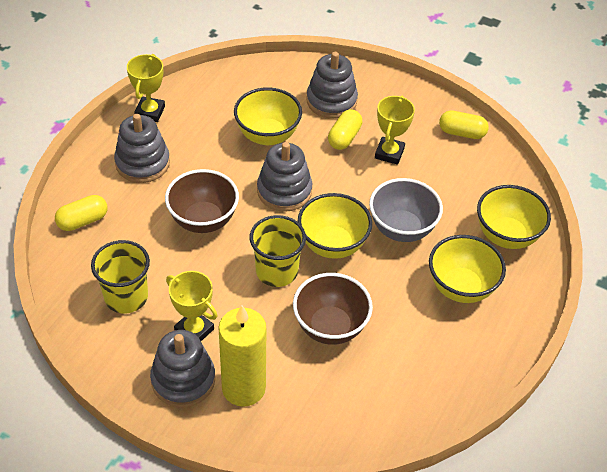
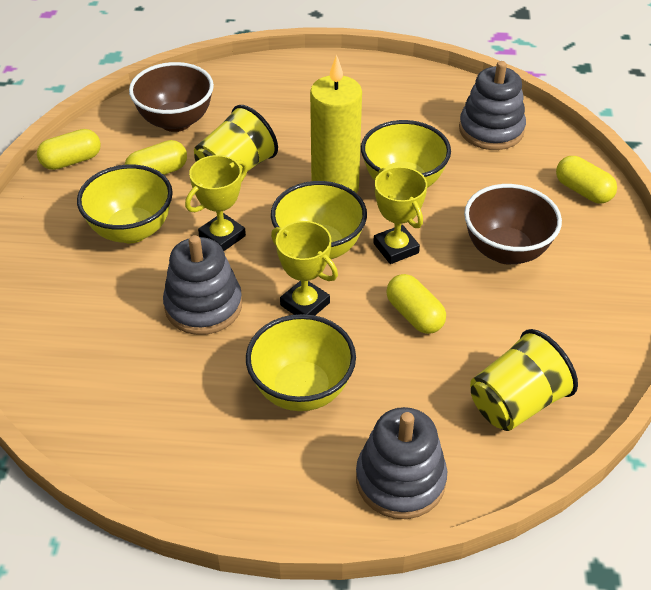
grey bowl: [369,178,443,242] = 1 -> none = 0
grey stacking toy: [114,114,170,183] [150,330,215,408] [257,142,312,212] [306,52,358,118] = 4 -> [163,235,242,335] [356,407,447,519] [459,61,526,150] = 3
yellow capsule: [55,195,108,231] [328,109,362,150] [439,110,489,139] = 3 -> [37,129,101,170] [125,140,187,175] [386,274,446,334] [556,156,617,204] = 4

